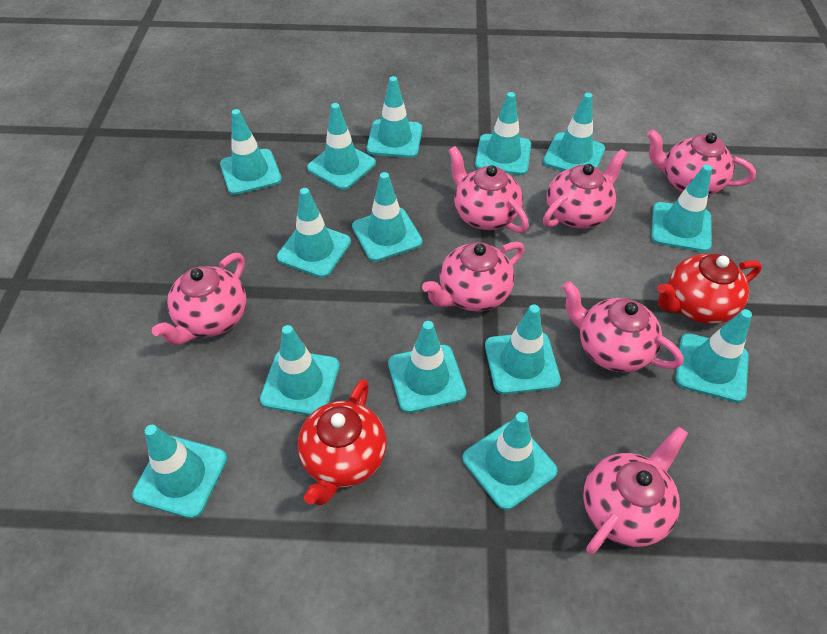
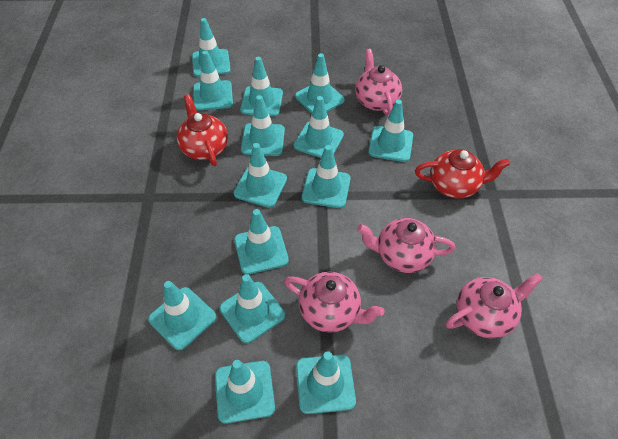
pink teapot: [152,253,247,345] [422,242,524,312] [448,146,529,233] [543,149,628,229] [562,281,683,372] [583,426,688,555] [647,129,756,195] = 7 -> [284,272,385,333] [355,49,402,117] [357,218,455,273] [446,273,543,339] = 4

